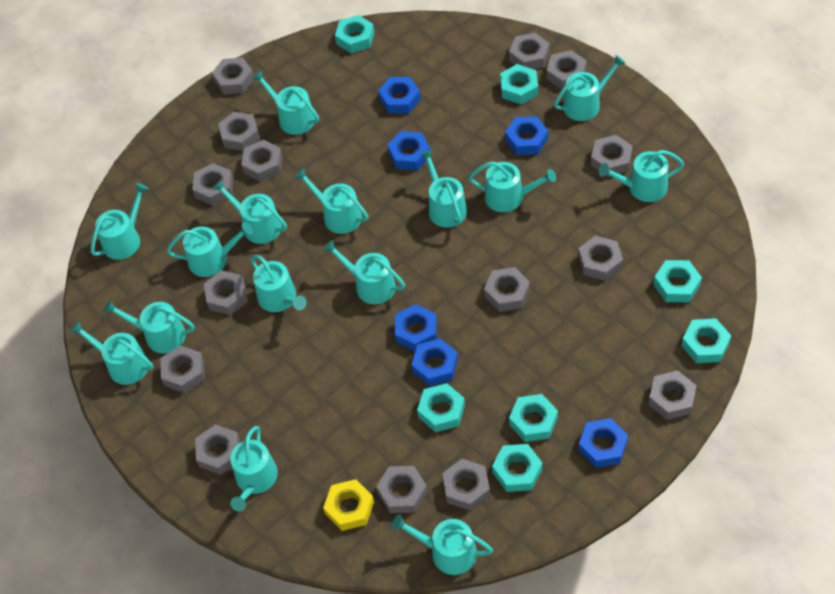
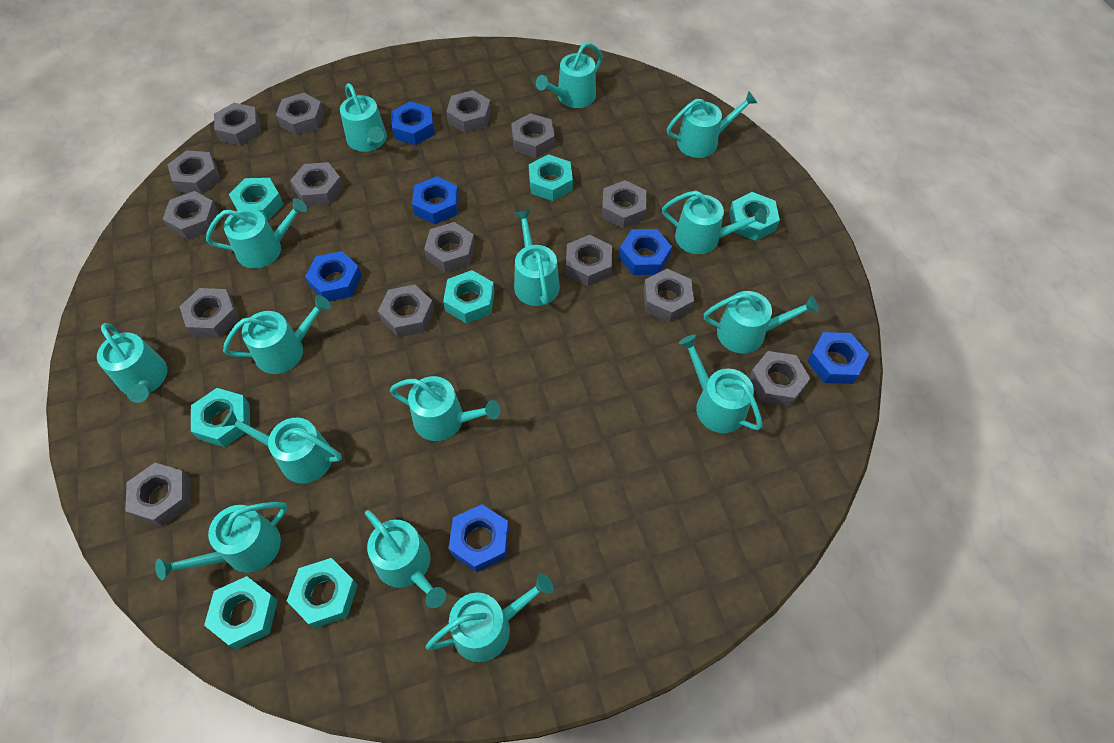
yellow nut: [323,479,374,531] = 1 -> none = 0

